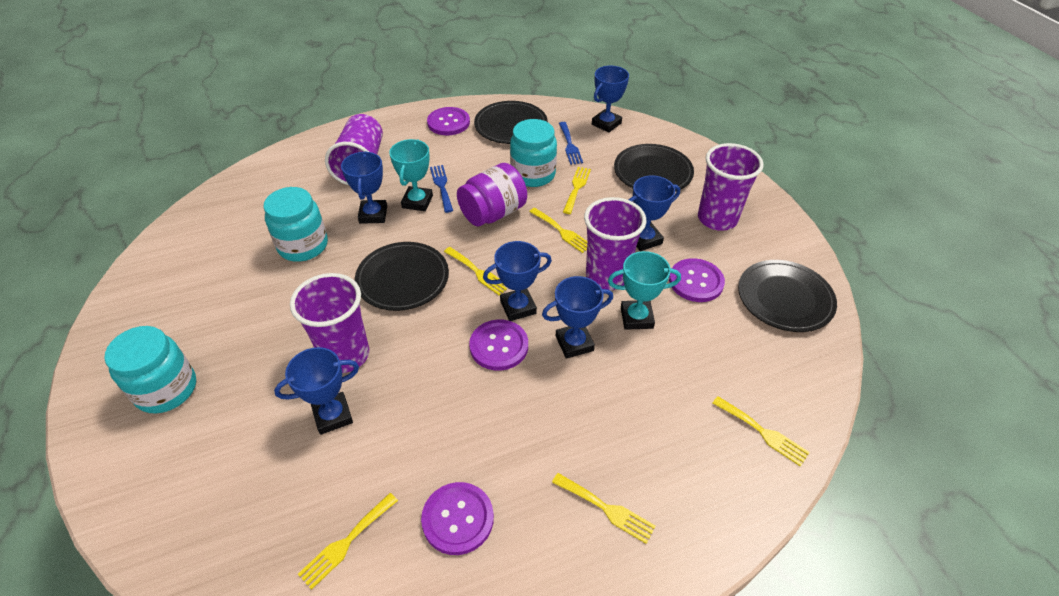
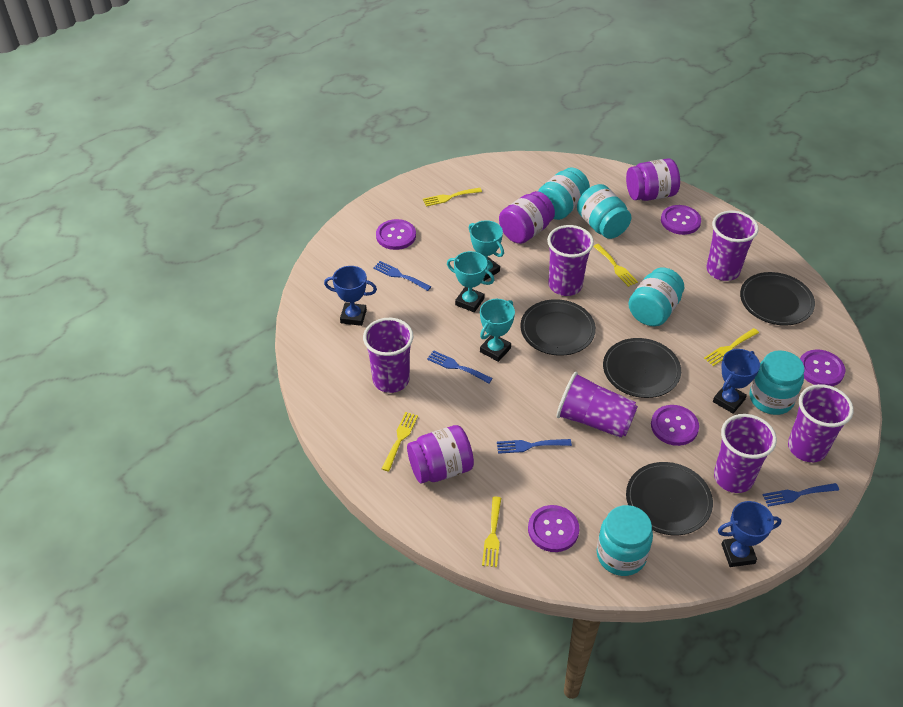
blue fork: [430,165,453,213] [559,122,583,165] = 2 -> [373,261,432,291] [427,350,493,383] [497,439,572,454] [762,483,839,507] = 4
blue trophy: [274,347,359,435] [341,151,387,224] [483,241,552,321] [542,276,613,359] [592,66,629,133] [628,175,680,251] = 6 -> [324,266,377,326] [713,349,760,414] [718,501,781,567] = 3
purple button: [421,482,494,555] [427,107,470,135] [469,320,528,371] [669,258,725,302] = 4 -> [376,219,416,250] [528,505,579,552] [651,405,699,446] [661,205,701,235] [800,350,845,386] = 5
purple cup: [290,273,369,373] [325,114,383,185] [584,197,646,290] [698,143,764,231] = 4 -> [363,318,413,393] [547,225,594,296] [556,372,638,438] [707,211,759,281] [714,414,777,493] [788,384,854,462] = 6
purple jar: [457,163,527,227] = 1 -> [407,425,474,484] [499,191,555,244] [626,158,680,201] = 3
turquoise jar: [104,326,196,414] [263,187,328,262] [510,119,557,187] = 3 -> [538,168,590,220] [577,184,632,239] [597,505,653,576] [628,267,684,326] [750,350,805,415] = 5
turquoise trophy: [389,139,433,211] [608,251,681,330] = 2 -> [447,251,495,312] [469,220,504,281] [480,299,515,362] = 3
yellow fork: [298,493,398,590] [444,247,507,295] [529,208,587,253] [552,473,656,544] [563,167,591,214] [713,396,810,466] = 6 -> [382,412,418,472] [423,188,482,206] [482,497,501,567] [593,244,638,287] [704,328,759,366] = 5

